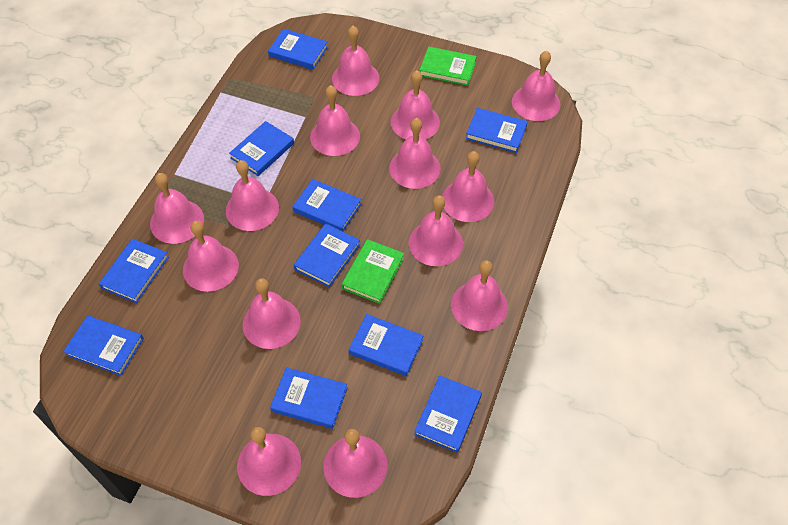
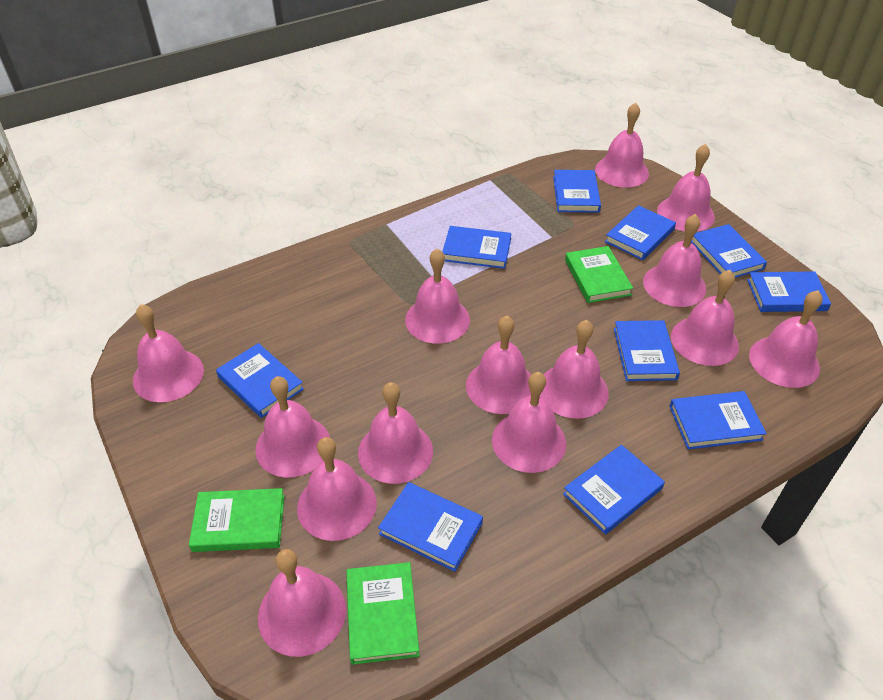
green book: [341,239,404,304] [419,46,477,86] = 2 -> [189,488,285,552] [346,562,419,665] [565,246,633,303] = 3

